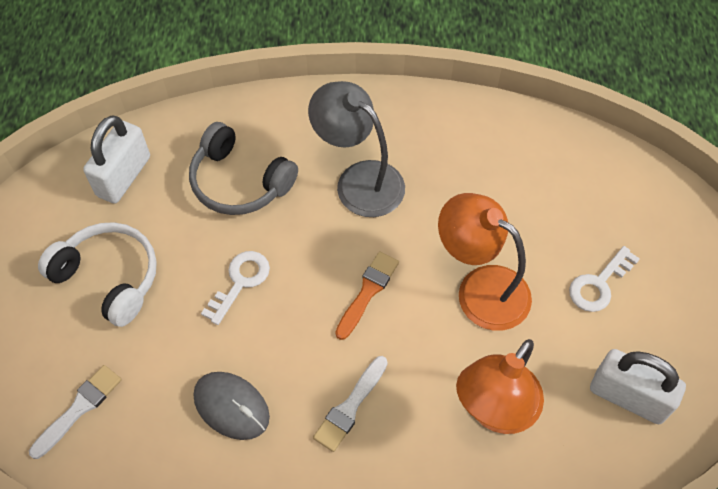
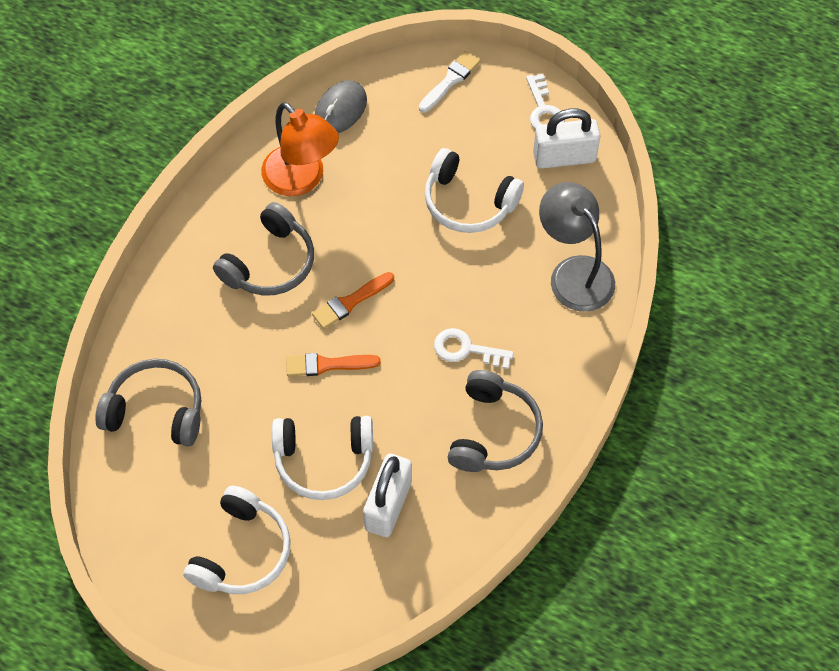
grey headphones: [189,122,298,215] = 1 -> [95,359,201,446] [213,202,314,296] [448,370,543,472] = 3
orange brush: [335,251,399,340] = 1 -> [286,353,381,376] [312,272,394,329] = 2
orange lamp: [438,193,532,331] [456,339,544,434] = 2 -> [261,102,339,196] = 1
white brush: [29,365,122,459] [313,356,388,452] = 2 -> [419,51,480,113] = 1
white headphones: [38,222,157,327] = 1 -> [183,486,291,594] [272,416,373,500] [425,148,524,233] = 3

